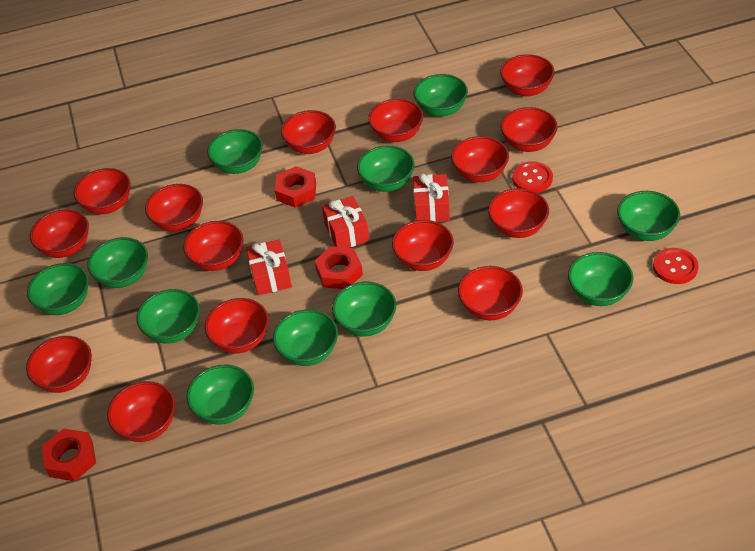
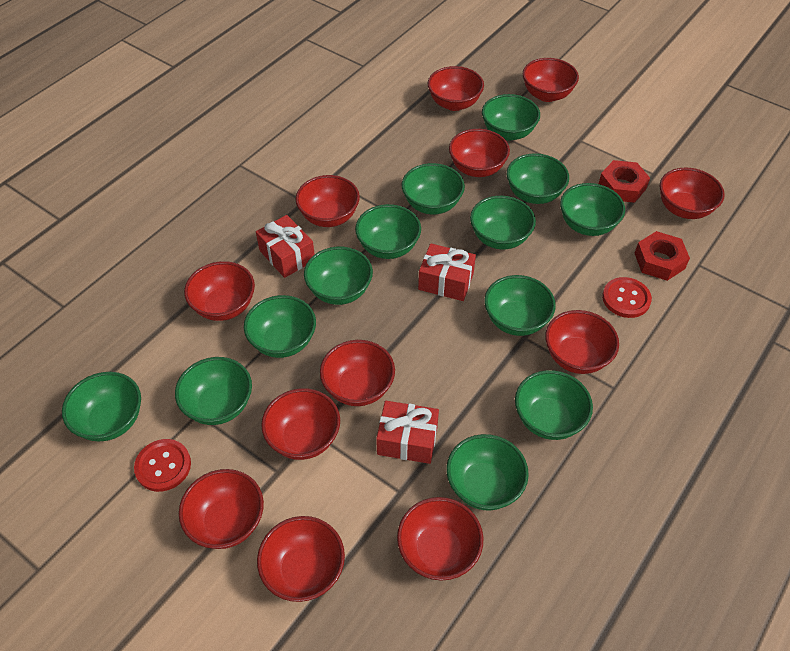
green bowl: [27,263,89,315] [87,237,148,288] [136,289,200,344] [186,365,254,425] [207,129,263,174] [273,309,338,366] [332,282,396,337] [357,145,415,192] [413,74,468,117] [568,252,633,306] [617,191,680,241] = 11 -> [62,372,141,441] [175,357,252,425] [244,295,316,358] [304,247,373,305] [355,204,421,259] [402,163,465,214] [447,434,529,510] [470,196,536,249] [482,94,540,140] [484,275,556,336] [507,153,569,204] [515,370,593,440] [560,183,625,236] = 13
red bowl: [26,336,92,393] [30,209,89,258] [74,168,131,215] [107,381,175,442] [145,184,203,231] [183,221,243,271] [205,298,269,353] [281,110,336,154] [368,99,423,142] [392,220,454,271] [451,136,509,182] [458,266,523,320] [488,188,549,238] [500,54,555,97] [501,107,558,152] = 15 -> [179,469,264,549] [184,261,255,321] [257,516,345,602] [261,388,340,460] [296,175,360,227] [320,340,395,406] [397,497,483,581] [428,66,484,111] [449,129,510,177] [523,58,579,102] [545,310,619,374] [660,168,725,219] = 12
red nut: [42,428,96,481] [275,166,316,208] [315,246,363,289] = 3 -> [598,160,650,203] [634,231,690,281] = 2

